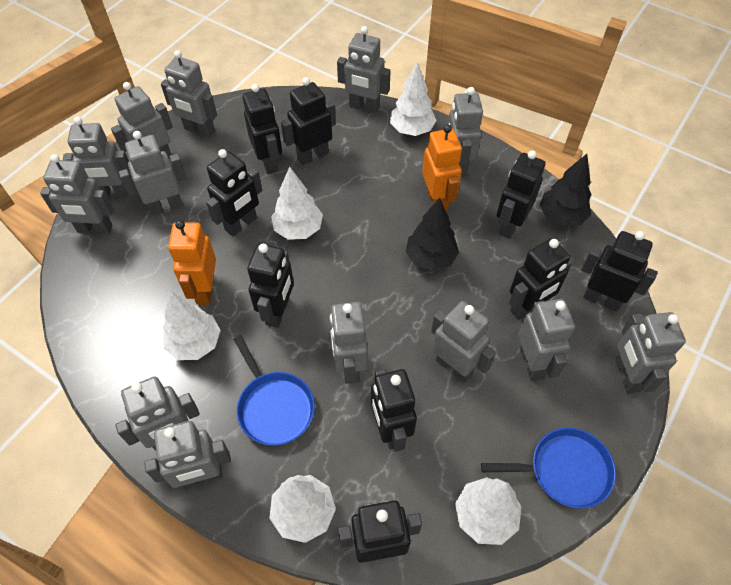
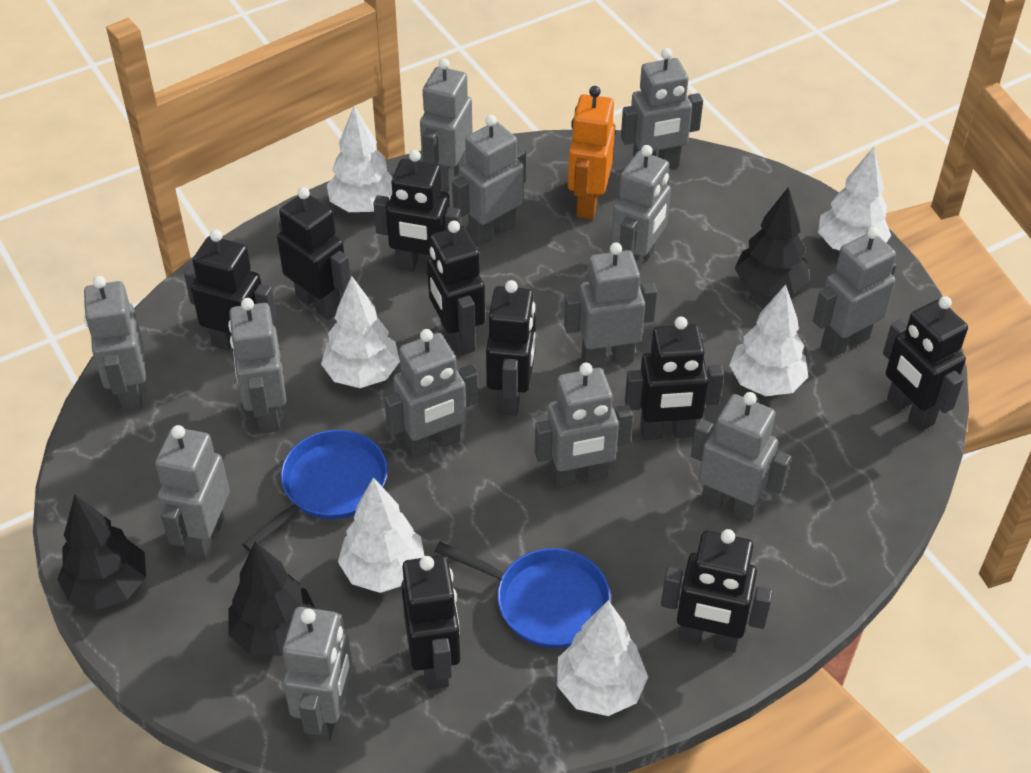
black tree: [406,198,459,271] [539,154,591,227] = 2 -> [57,495,146,610] [229,542,316,656] [735,187,809,297] = 3
orange robot: [168,220,216,305] [422,125,462,212] = 2 -> [568,86,615,219] = 1
white tree: [163,290,221,360] [269,475,336,543] [271,167,323,240] [390,62,437,136] [455,477,521,545] = 5 -> [321,276,400,388] [327,106,393,212] [338,477,424,593] [556,600,648,716] [729,284,808,396] [818,147,891,251] = 6

